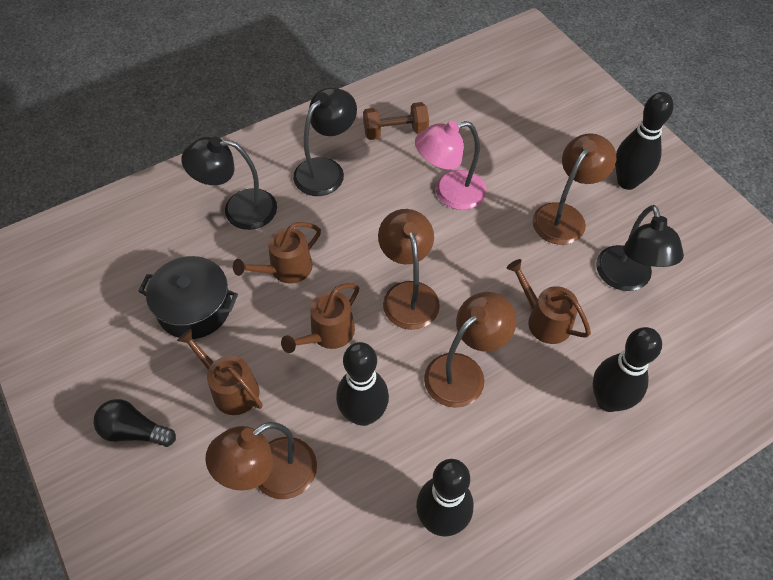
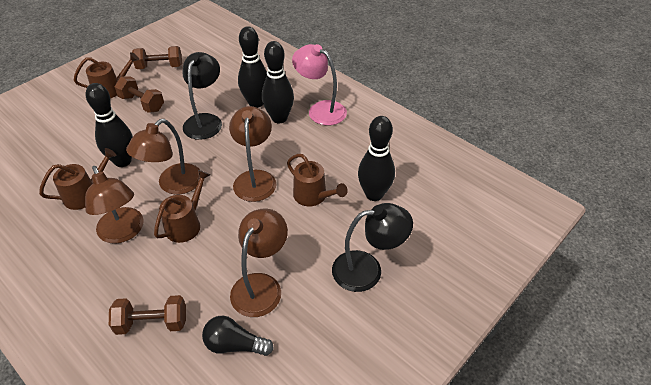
black lamp: [182,137,277,230] [293,88,357,196] [596,205,684,291] = 3 -> [182,52,222,140] [332,203,413,292] = 2
black pot: [138,256,238,339] = 1 -> none = 0
brown dumbbell: [363,102,429,140] = 1 -> [109,295,186,335] [114,76,164,113] [132,46,182,69] = 3

